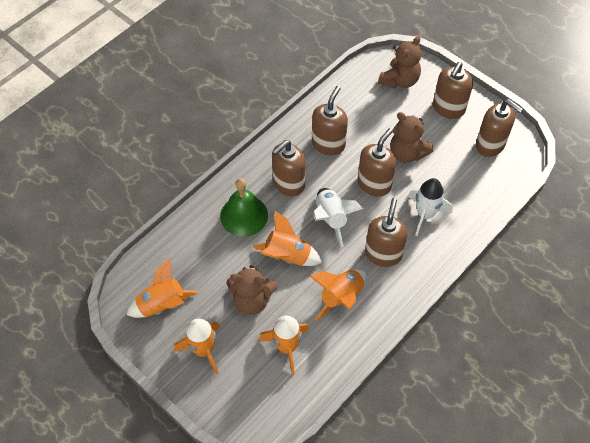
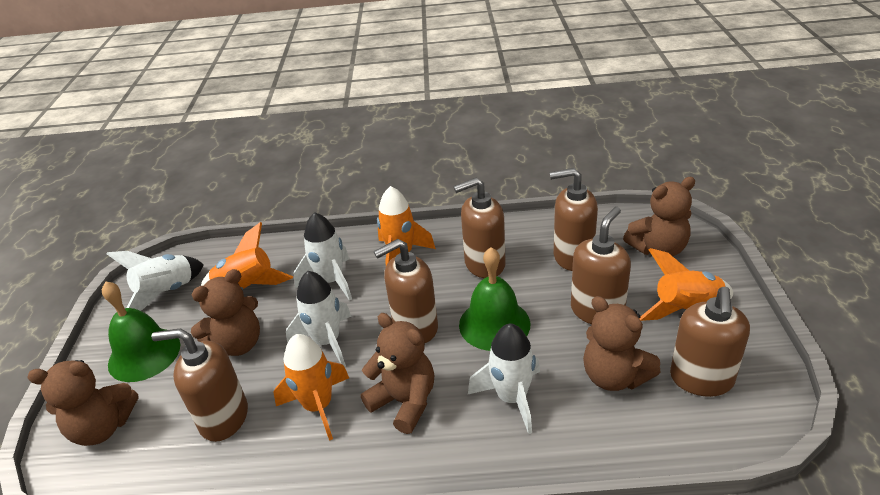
brown teddy bear: [227,265,277,315] [378,36,422,88] [390,112,433,163] = 3 -> [27,360,139,446] [191,269,260,356] [361,313,434,434] [583,296,660,391] [623,177,695,256] = 5
green bell: [220,178,268,237] = 1 -> [102,281,180,382] [459,247,530,351] = 2
orange rocket: [127,258,198,318] [174,319,220,375] [253,210,322,266] [259,316,309,375] [310,269,367,321] = 5 -> [201,222,293,290] [274,334,349,441] [377,186,436,266] [640,248,733,321] = 4
white rocket: [313,188,363,247] [408,178,453,236] = 2 -> [107,251,204,311] [286,271,352,367] [294,212,352,301] [468,323,540,434] = 4

